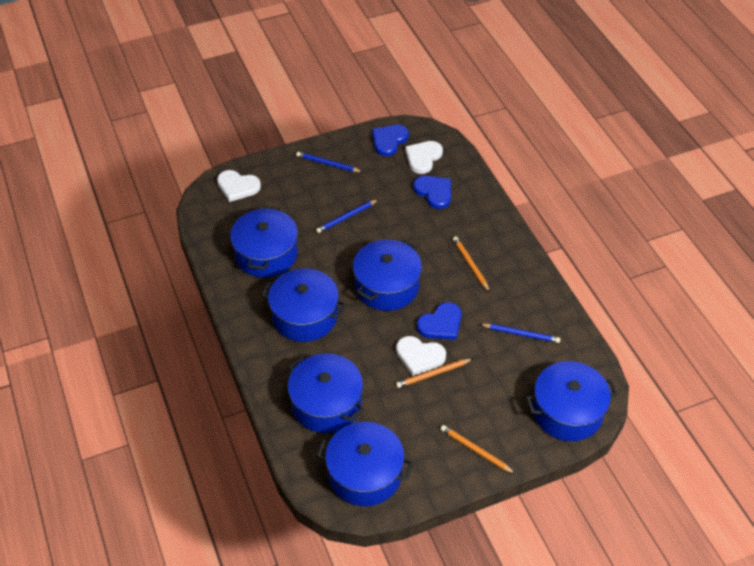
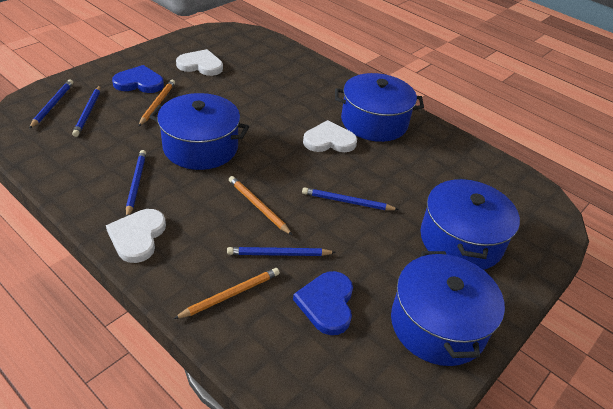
blue heart: [372,125,409,156] [413,176,451,209] [417,302,462,340] = 3 -> [112,65,164,93] [293,271,353,335] = 2
blue pencil: [296,152,362,172] [316,199,379,233] [480,324,560,343] = 3 -> [29,79,73,129] [72,86,101,137] [126,150,146,216] [227,247,336,256] [302,187,399,210] = 5
blue pot: [230,207,298,278] [261,268,346,342] [288,354,364,433] [317,422,413,506] [353,240,422,311] [526,361,618,441] = 6 -> [150,93,249,170] [335,73,424,142] [391,251,505,366] [420,178,520,270] = 4

